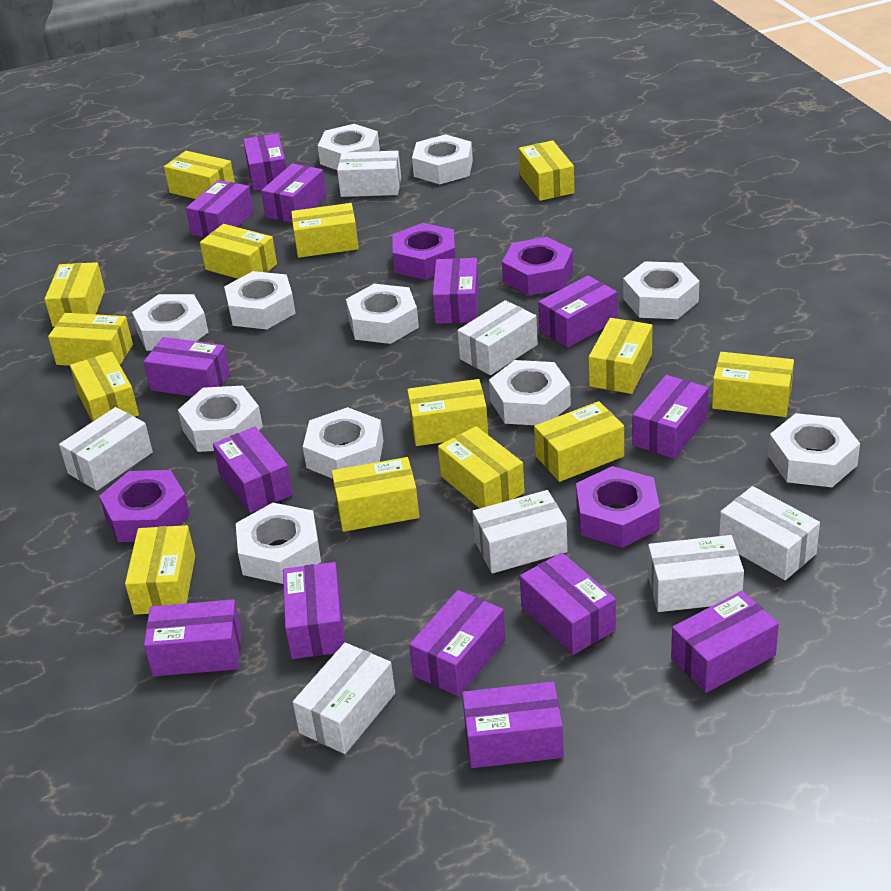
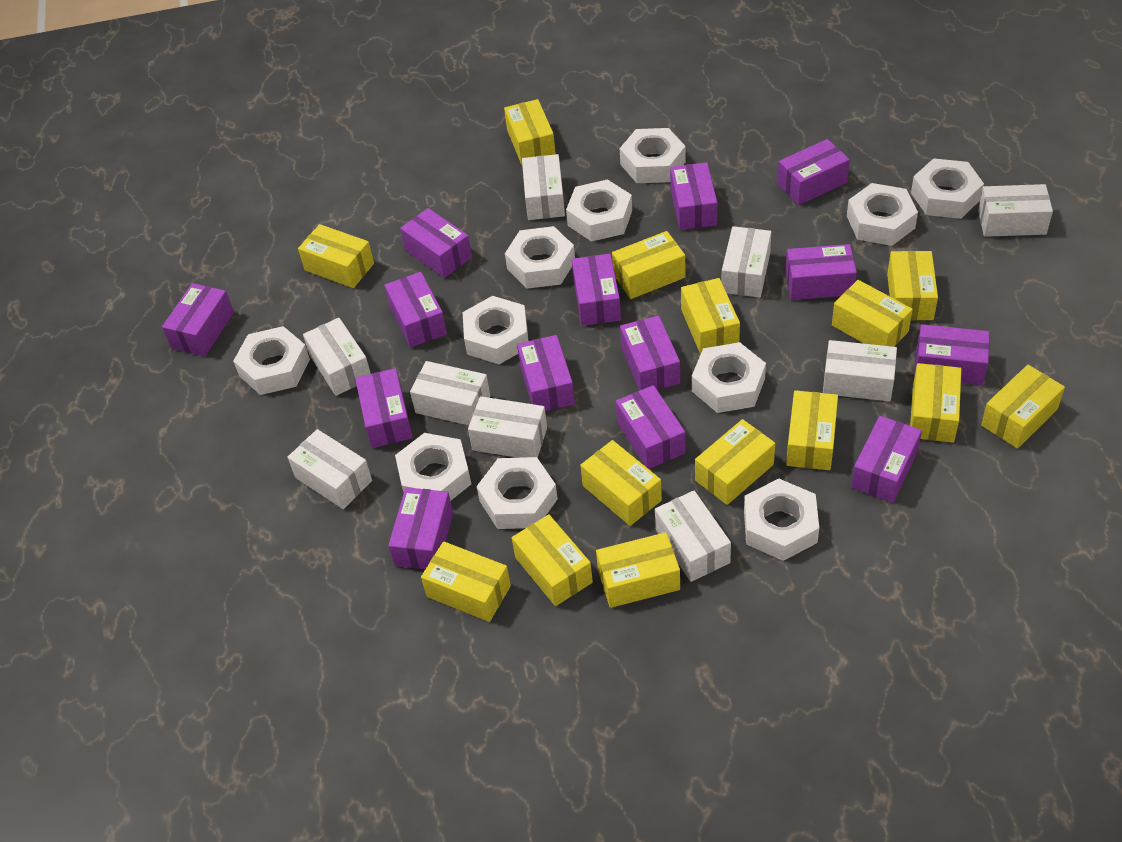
purple nut: [99,470,190,542] [393,223,456,280] [502,237,573,295] [576,466,660,548] = 4 -> none = 0
white box: [59,407,153,490] [293,643,395,754] [337,151,401,197] [457,300,538,375] [472,490,568,573] [648,535,744,612] [719,486,820,580] = 7 -> [288,429,372,509] [303,318,371,396] [410,361,490,425] [468,396,547,458] [522,154,565,220] [655,491,731,582] [722,226,771,297] [823,340,897,401] [978,184,1053,237] = 9

